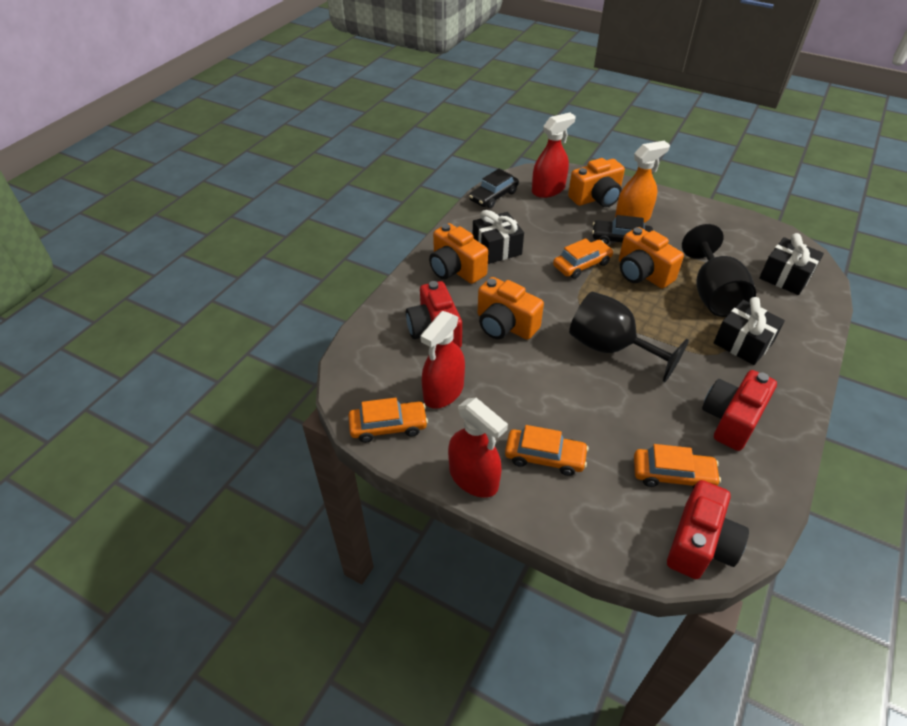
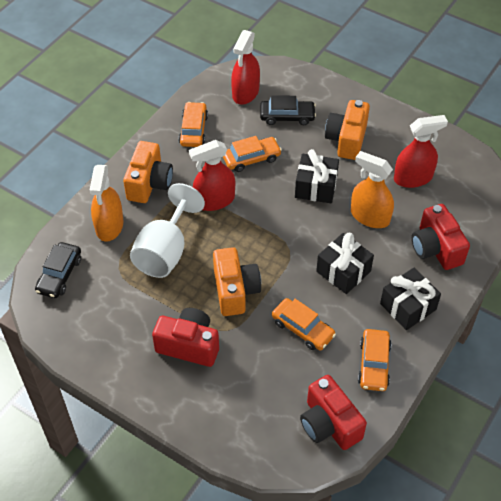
black goblet: [569,292,689,382] [682,224,756,317] = 2 -> none = 0
orange camera: [429,223,488,284] [478,277,544,340] [568,158,625,207] [619,227,684,288] = 4 -> [123,141,173,203] [213,247,261,316] [325,100,370,160] = 3
orange spray bottle: [615,141,670,223] = 1 -> [90,165,124,242] [351,151,394,228] = 2
white goblet: none = 0 -> [130,183,205,278] = 1

